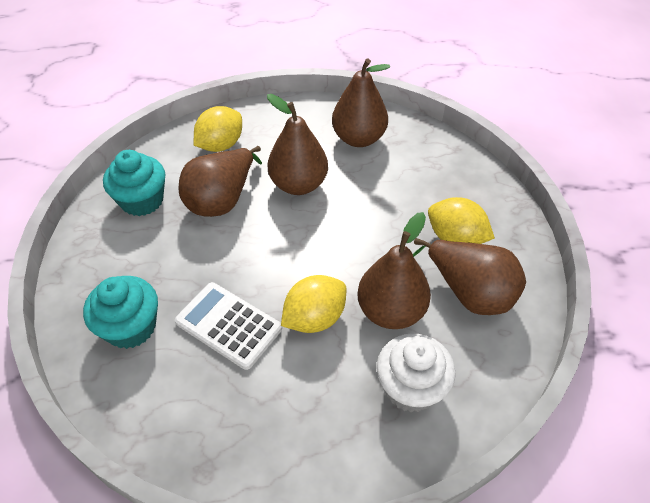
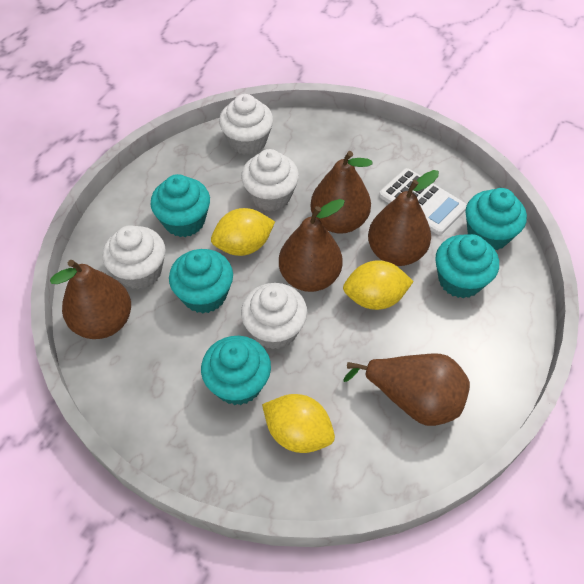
turquoise cupcake: [83,276,158,349] [103,150,165,216] = 2 -> [150,174,210,237] [169,249,233,313] [201,336,271,405] [435,234,499,298] [466,188,527,250] = 5
white cupcake: [377,333,456,412] = 1 -> [102,225,166,289] [219,94,273,155] [241,149,299,212] [241,283,308,349] = 4

